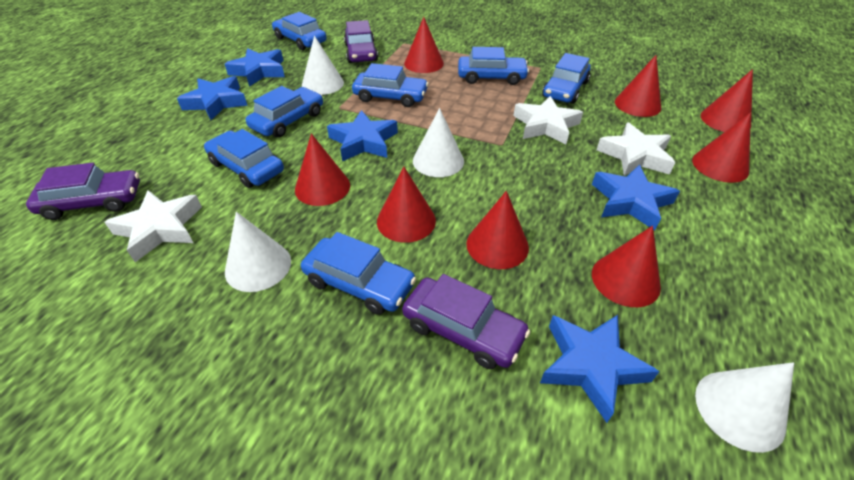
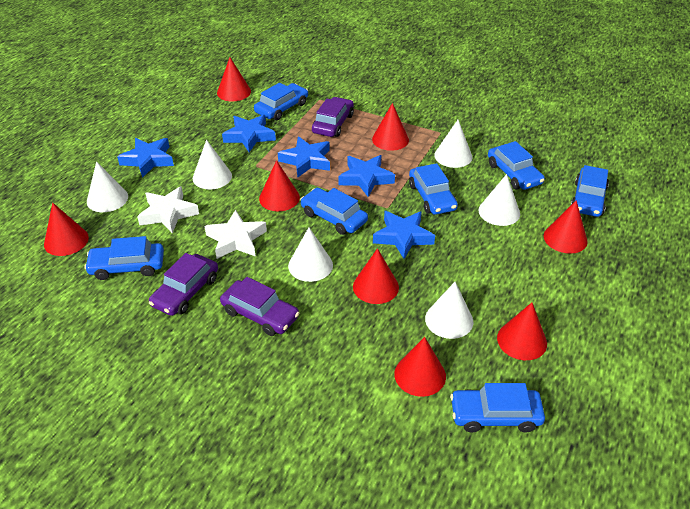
white cone: [225,212,291,292] [302,36,344,95] [413,108,464,177] [695,362,794,453] = 4 -> [87,161,128,212] [193,140,232,189] [288,227,333,282] [425,282,474,339] [434,120,472,168] [478,174,520,226] = 6
white star: [105,190,202,262] [513,96,583,144] [597,122,676,176] = 3 -> [137,186,199,234] [205,210,267,259] = 2

